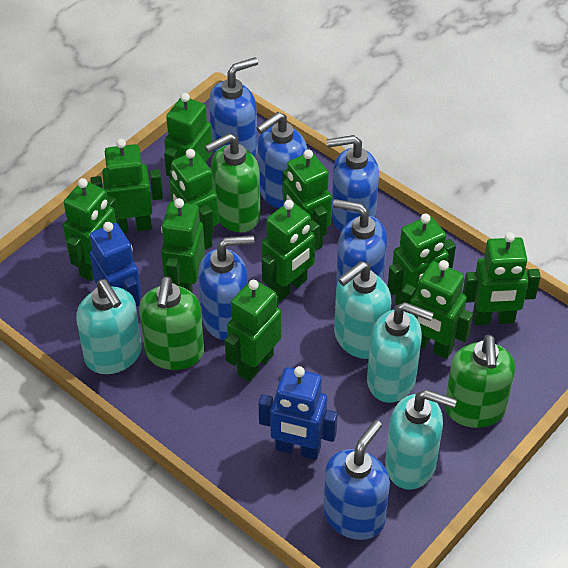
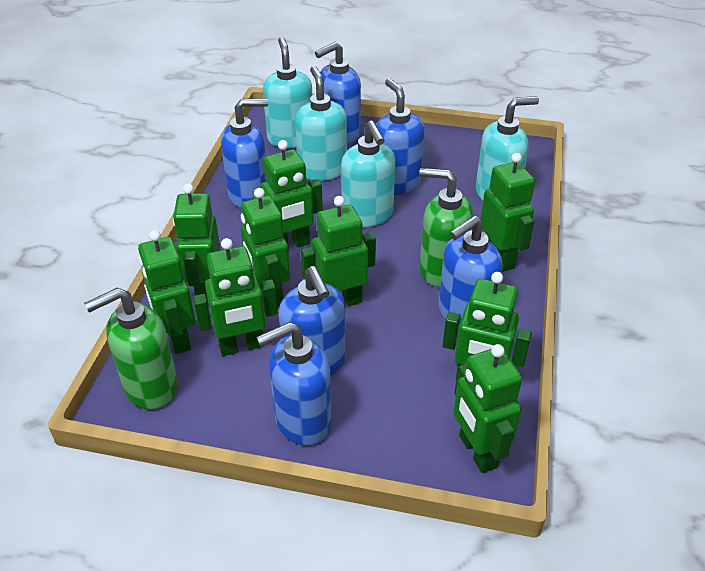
blue robot: [89,222,141,307] [258,366,338,460] = 2 -> none = 0
green robot: [63,178,119,281] [90,139,163,233] [161,198,205,292] [164,93,213,177] [169,149,219,250] [225,279,282,381] [262,200,320,301] [282,149,332,250] [387,214,456,305] [400,260,473,359] [463,232,541,325] = 11 -> [138,230,195,354] [173,183,221,304] [193,238,278,356] [241,188,290,307] [252,140,323,250] [301,196,376,306] [442,272,532,378] [453,344,522,473] [481,153,535,272] = 9
green soap dispenser: [139,276,204,370] [205,133,261,232] [445,334,515,428] = 3 -> [84,288,178,410] [419,168,473,287] = 2

